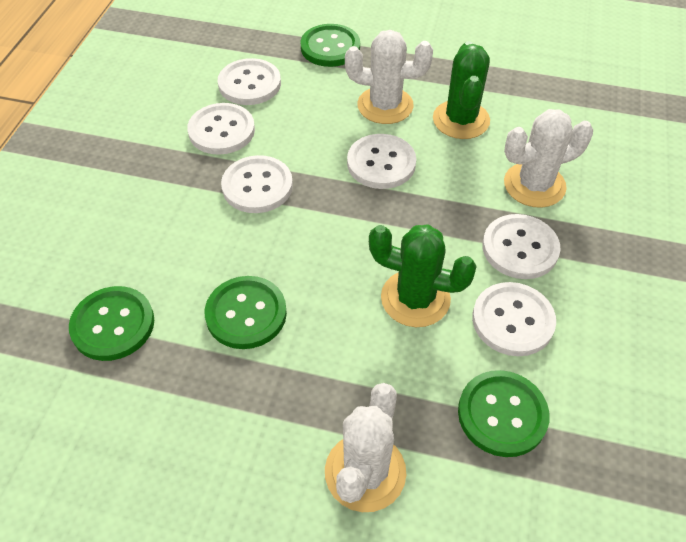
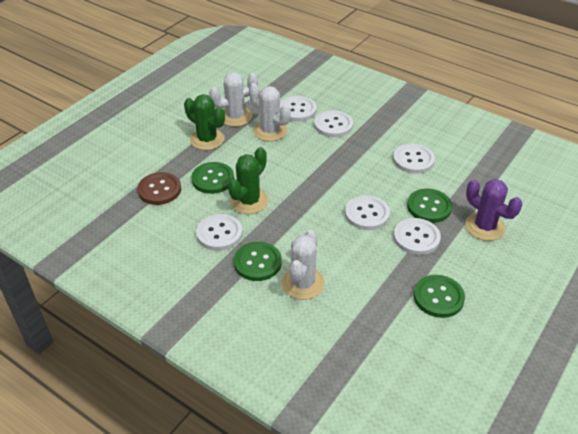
brown button: none = 0 -> [137,172,181,205] = 1
purple cactus: none = 0 -> [465,179,522,241] = 1

